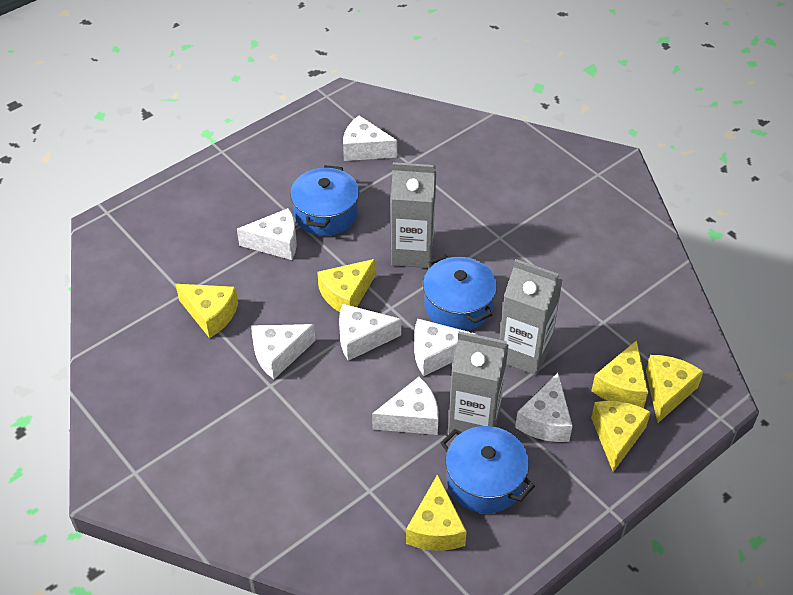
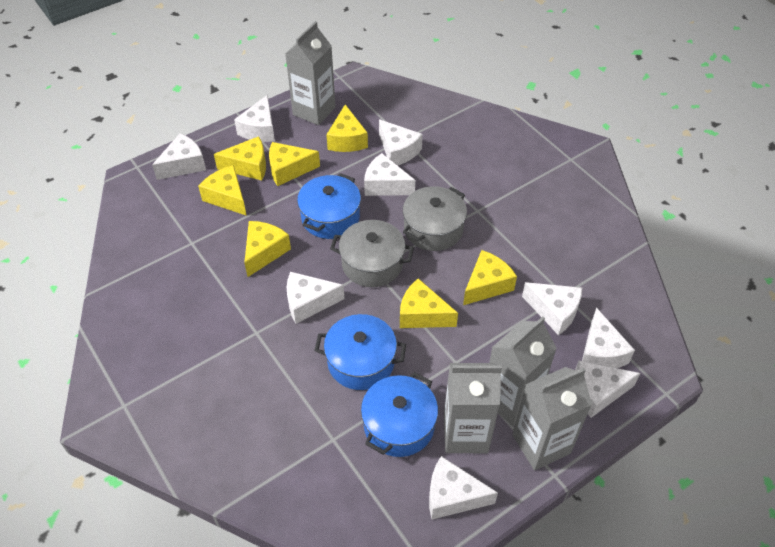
grey carton: [391,162,436,268] [448,331,509,436] [500,259,563,375] = 3 -> [285,21,336,125] [444,363,502,453] [489,316,557,426] [512,367,592,470] = 4
grey pot: none = 0 -> [330,220,414,287] [403,186,467,251] = 2
white cheese: [237,208,297,260] [251,324,316,379] [339,304,401,361] [343,115,397,161] [372,376,438,435] [414,319,477,376] [515,373,572,442] = 7 -> [152,133,206,180] [234,95,275,142] [287,272,345,324] [364,153,415,196] [379,119,423,166] [429,456,498,520] [522,282,582,335] [575,361,640,418] [582,307,635,368] = 9
yellow cheese: [176,284,238,338] [317,259,376,312] [406,474,467,551] [591,340,648,408] [591,401,651,472] [646,355,704,423] = 6 -> [198,165,247,216] [214,136,266,181] [244,221,291,277] [269,142,320,186] [326,104,368,152] [400,278,458,328] [463,250,517,305] = 7

